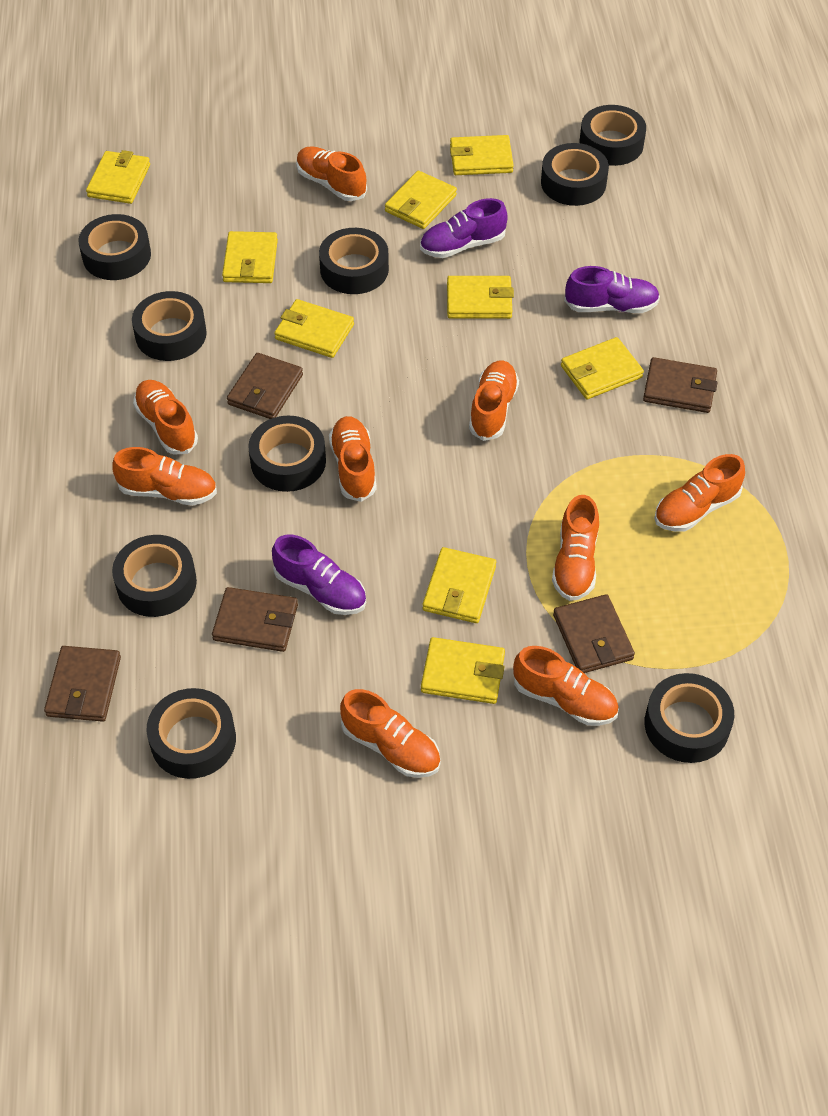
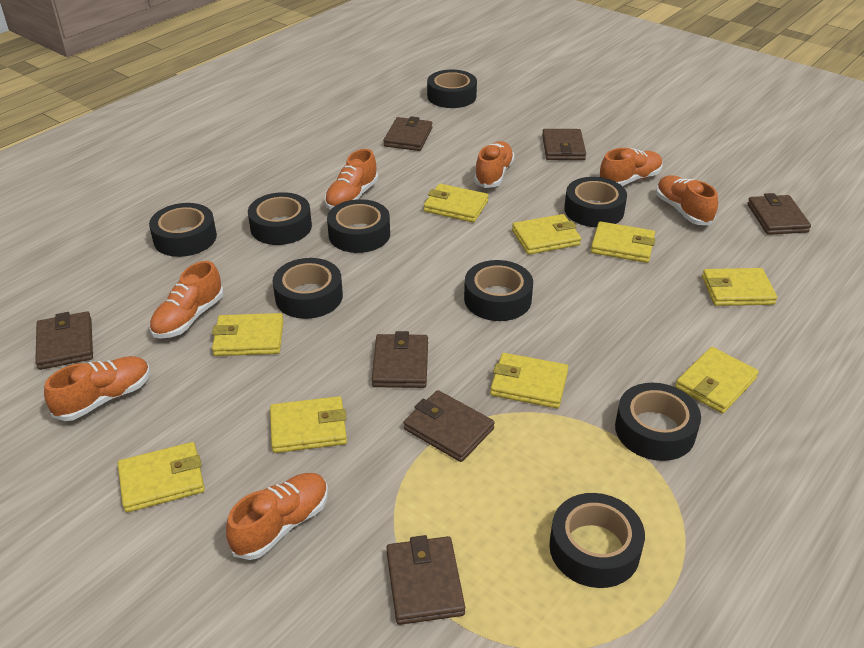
brown wallet: [44,646,121,722] [212,587,298,652] [227,353,303,419] [553,594,635,673] [643,357,718,413] = 5 -> [35,311,93,370] [372,331,428,388] [383,116,433,151] [386,535,465,625] [403,390,495,462] [542,129,586,160] [747,193,811,235] = 7
orange shoe: [112,447,217,506] [133,380,198,455] [296,146,367,201] [329,416,377,502] [340,689,440,778] [469,360,519,441] [513,646,619,726] [552,495,599,601] [654,454,745,532] = 9 -> [44,356,150,421] [150,261,224,339] [226,473,328,560] [324,149,378,210] [474,141,515,188] [599,148,663,186] [656,175,718,225] = 7
purple shoe: [272,535,366,615] [420,198,508,258] [564,266,660,313] = 3 -> none = 0

